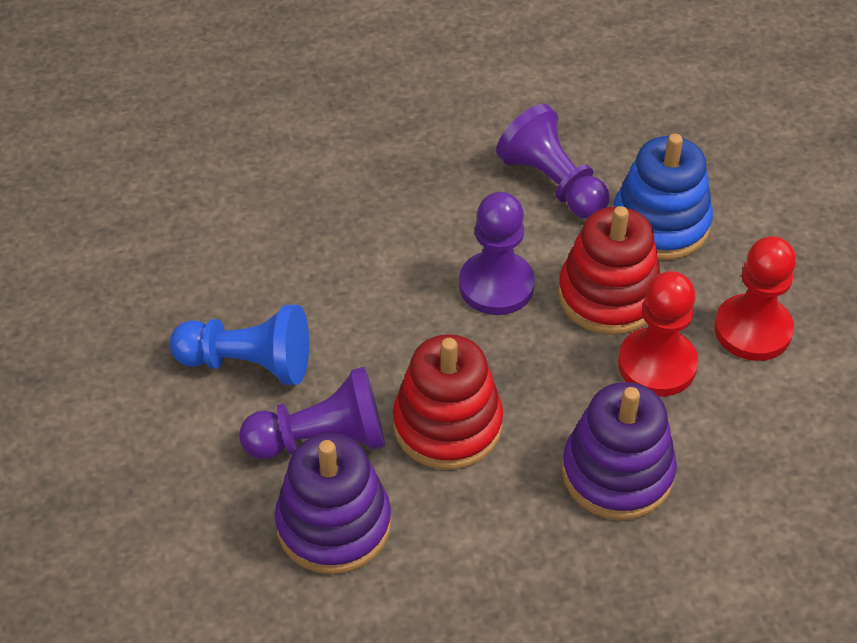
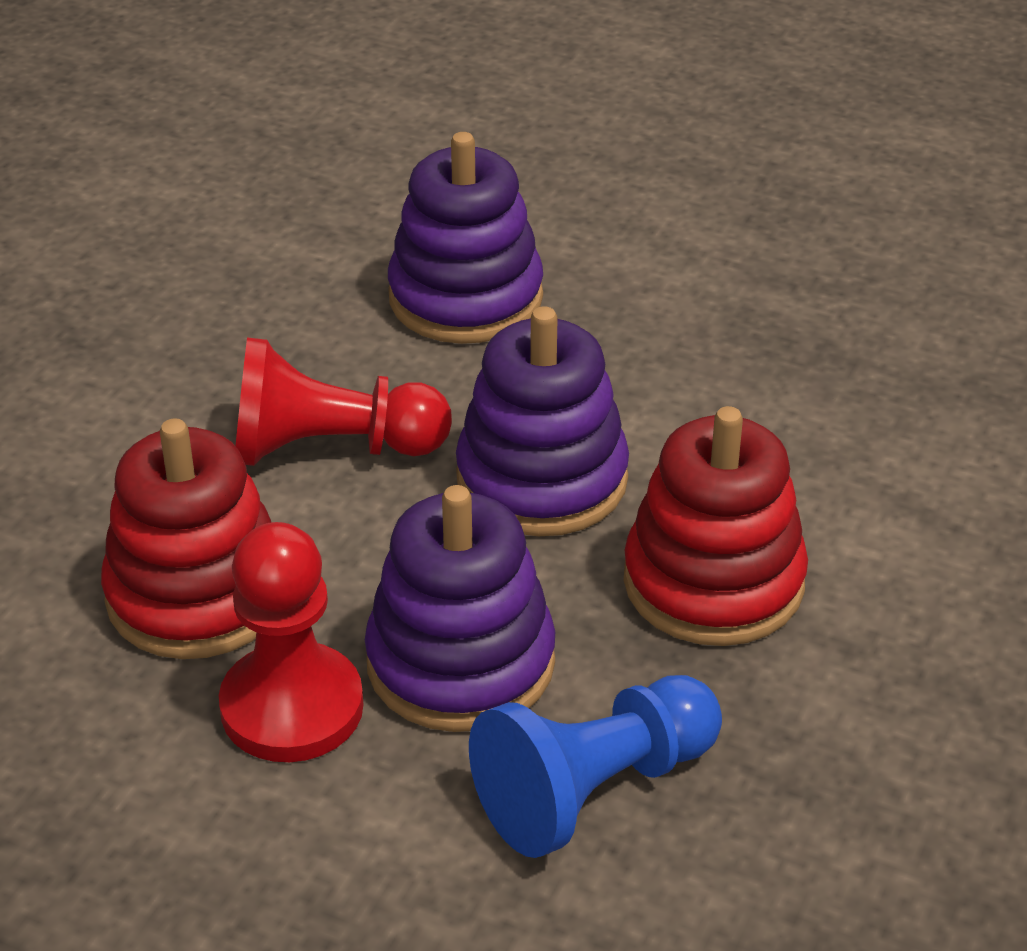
blue stacking toy: [613,134,713,260] = 1 -> none = 0
purple pawn: [239,367,385,459] [459,192,535,315] [496,104,610,219] = 3 -> none = 0
purple stacking toy: [275,433,391,574] [562,382,677,520] = 2 -> [365,485,555,732] [388,132,543,344] [456,306,629,536] = 3

